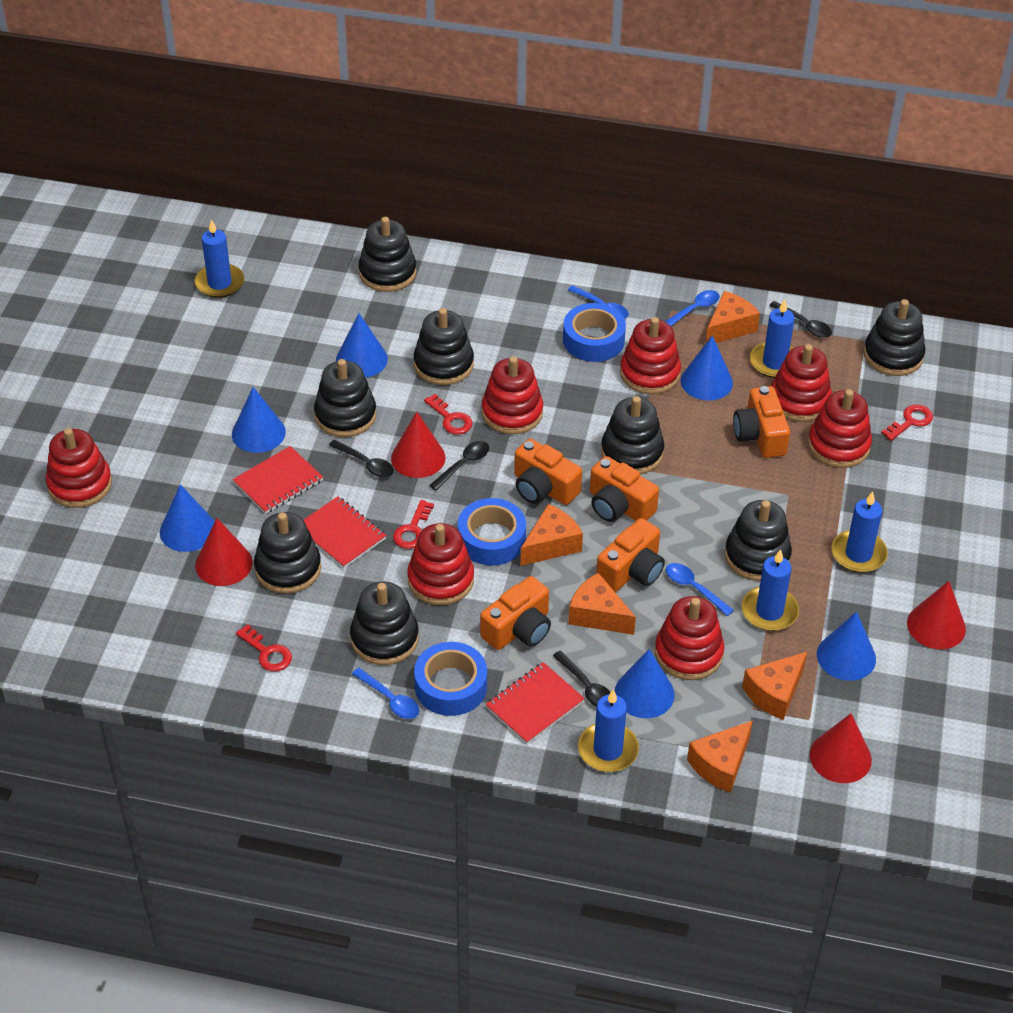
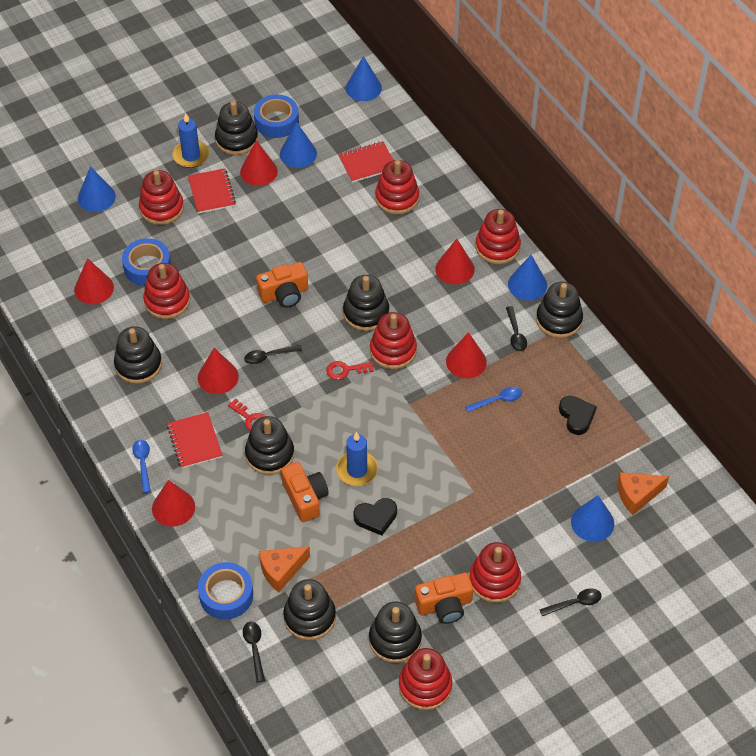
black heart: none = 0 -> [353,498,397,536] [559,396,597,435] = 2
black stacking toy: [254,512,321,594] [314,359,376,437] [350,581,419,665] [358,217,417,292] [413,308,474,385] [601,396,664,474] [725,500,792,581] [864,299,925,376] = 8 -> [114,326,162,384] [215,101,258,155] [245,416,294,475] [283,579,336,640] [343,275,389,331] [369,602,422,663] [536,282,583,338] = 7
blue candle: [195,219,244,298] [578,690,639,772] [741,549,799,631] [750,299,795,378] [831,491,888,573] = 5 -> [172,113,209,168] [336,432,378,486] = 2
blue cone: [160,484,215,552] [232,387,286,453] [336,313,388,377] [615,649,675,718] [681,335,733,401] [817,612,876,681] = 6 -> [78,166,116,212] [280,122,317,168] [346,56,382,101] [508,255,547,300] [571,495,614,542] = 5
blue spoon: [352,668,419,719] [568,285,629,319] [665,290,720,326] [666,563,734,616] = 4 -> [132,440,151,493] [465,387,522,412] = 2
orange camera: [480,576,551,650] [514,439,582,505] [590,456,659,522] [596,518,665,592] [733,386,790,458] = 5 -> [256,262,308,308] [281,462,329,522] [415,573,473,624] = 3
orange cheese: [520,504,583,566] [568,573,636,635] [687,720,753,793] [706,291,760,343] [742,652,807,720] = 5 -> [259,546,310,592] [618,472,669,515] = 2
red cone: [195,518,253,586] [391,412,445,478] [810,713,872,783] [907,581,966,649] = 4 -> [74,258,114,304] [152,480,195,527] [198,348,239,394] [240,140,278,186] [435,239,475,285] [446,332,487,379] = 6
red key: [236,624,292,671] [393,500,434,549] [424,394,473,435] [881,404,933,441] = 4 -> [228,399,265,431] [326,361,373,380] = 2

